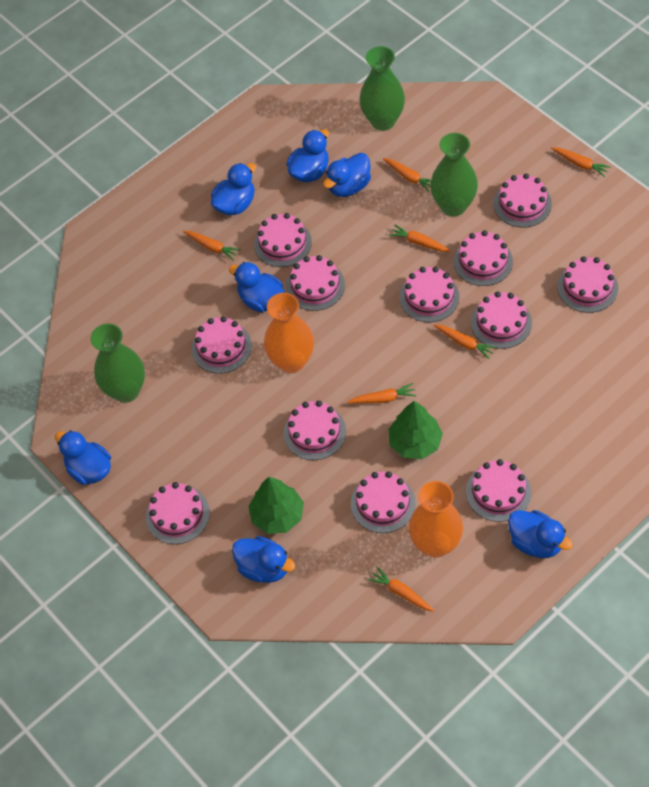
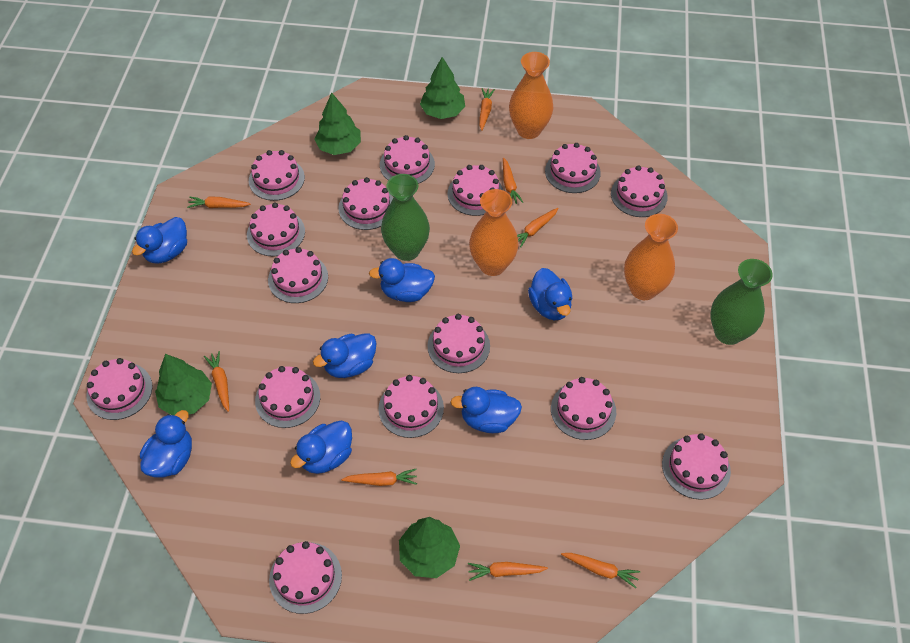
green tree: [248,477,304,534] [389,401,443,459] = 2 -> [155,354,212,415] [314,92,361,155] [399,517,460,578] [420,57,465,119] = 4
green vase: [90,323,145,403] [359,46,405,131] [430,133,478,217] = 3 -> [381,174,430,261] [710,259,773,345] = 2
orange carrot: [183,231,241,261] [347,383,416,404] [368,567,435,612] [383,158,431,192] [389,224,451,252] [434,325,496,359] [551,147,611,177] = 7 -> [187,197,251,208] [204,351,229,412] [341,469,417,486] [468,562,548,581] [479,88,495,131] [503,158,524,204] [517,208,558,248] [561,553,640,588] = 8
orange vase: [264,293,314,373] [409,481,463,558] = 2 -> [469,189,519,276] [509,52,553,139] [624,214,678,300] = 3
pink cake: [146,482,210,544] [192,316,252,374] [254,213,312,267] [283,401,346,460] [286,255,345,311] [351,471,416,533] [399,267,459,322] [454,230,513,286] [466,459,531,522] [471,291,532,349] [493,173,552,228] [557,256,618,313] = 12 -> [87,358,152,420] [247,203,305,256] [249,150,305,201] [255,366,320,428] [268,247,328,303] [269,541,342,614] [338,177,393,230] [378,375,444,438] [380,135,435,184] [427,314,490,373] [447,165,503,216] [545,143,601,193] [551,377,616,440] [611,165,668,217] [662,433,731,500] = 15

